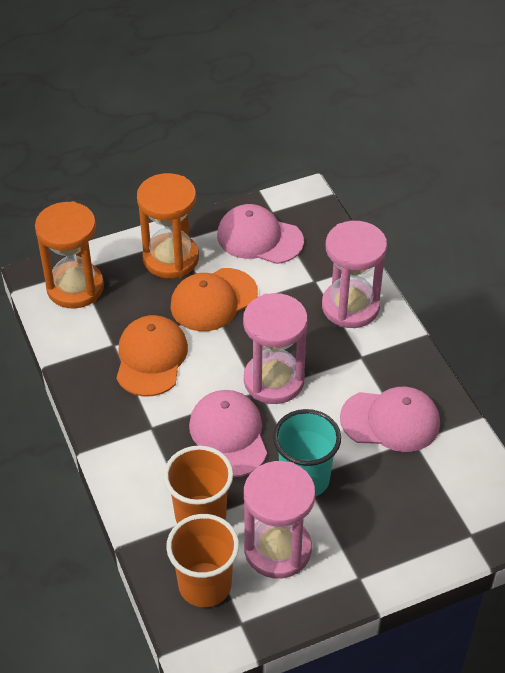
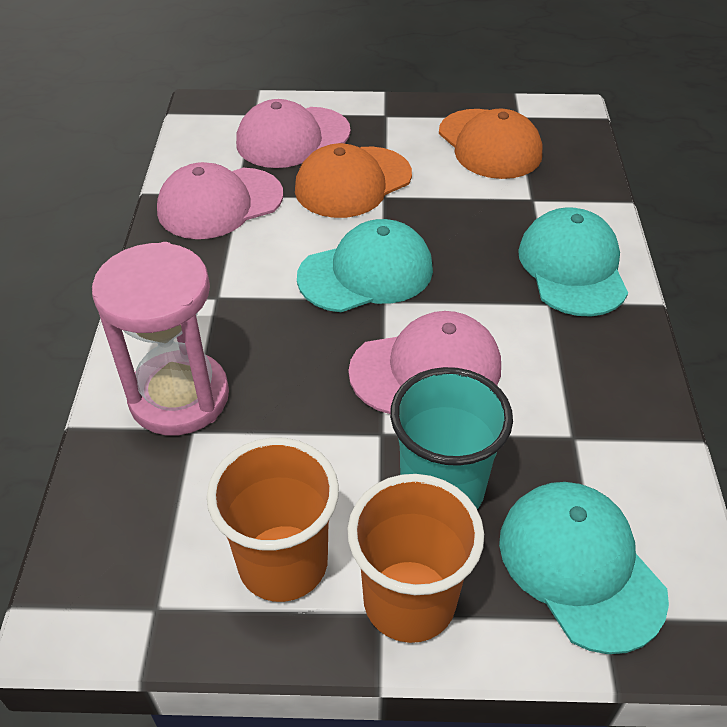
orange hourglass: [35,201,104,309] [137,173,199,279] = 2 -> none = 0
pink hourglass: [243,293,308,404] [244,461,315,579] [322,221,387,328] = 3 -> [92,242,229,435] = 1
turquoise cap: none = 0 -> [297,219,433,312] [499,482,669,654] [518,207,628,316] = 3

